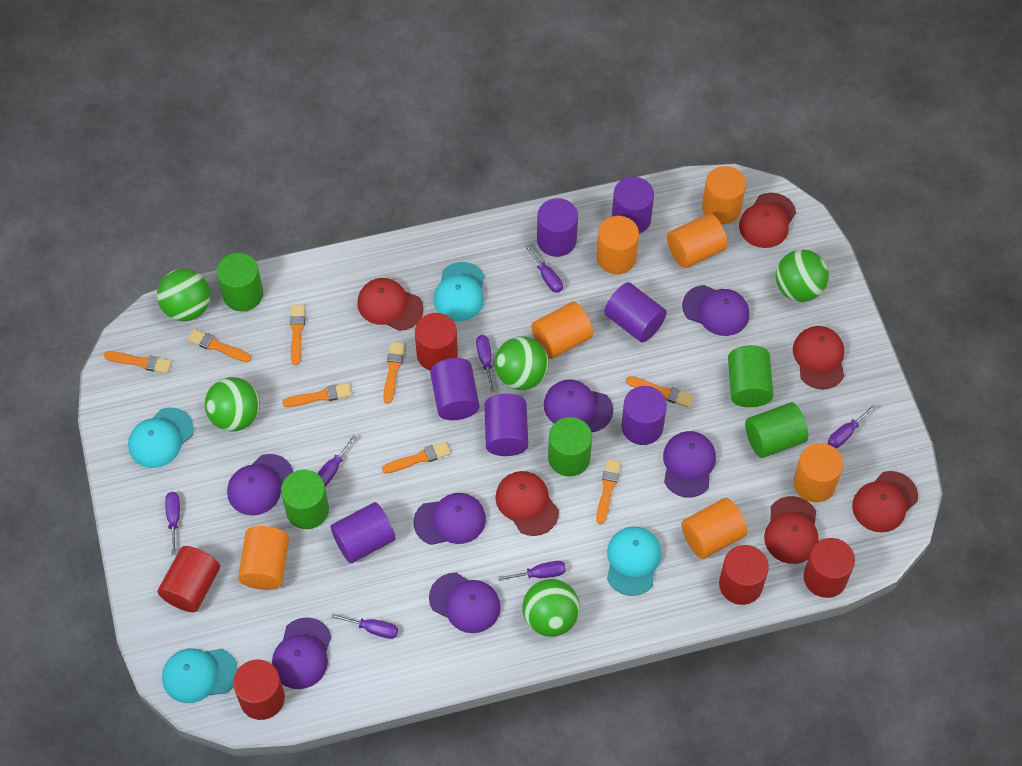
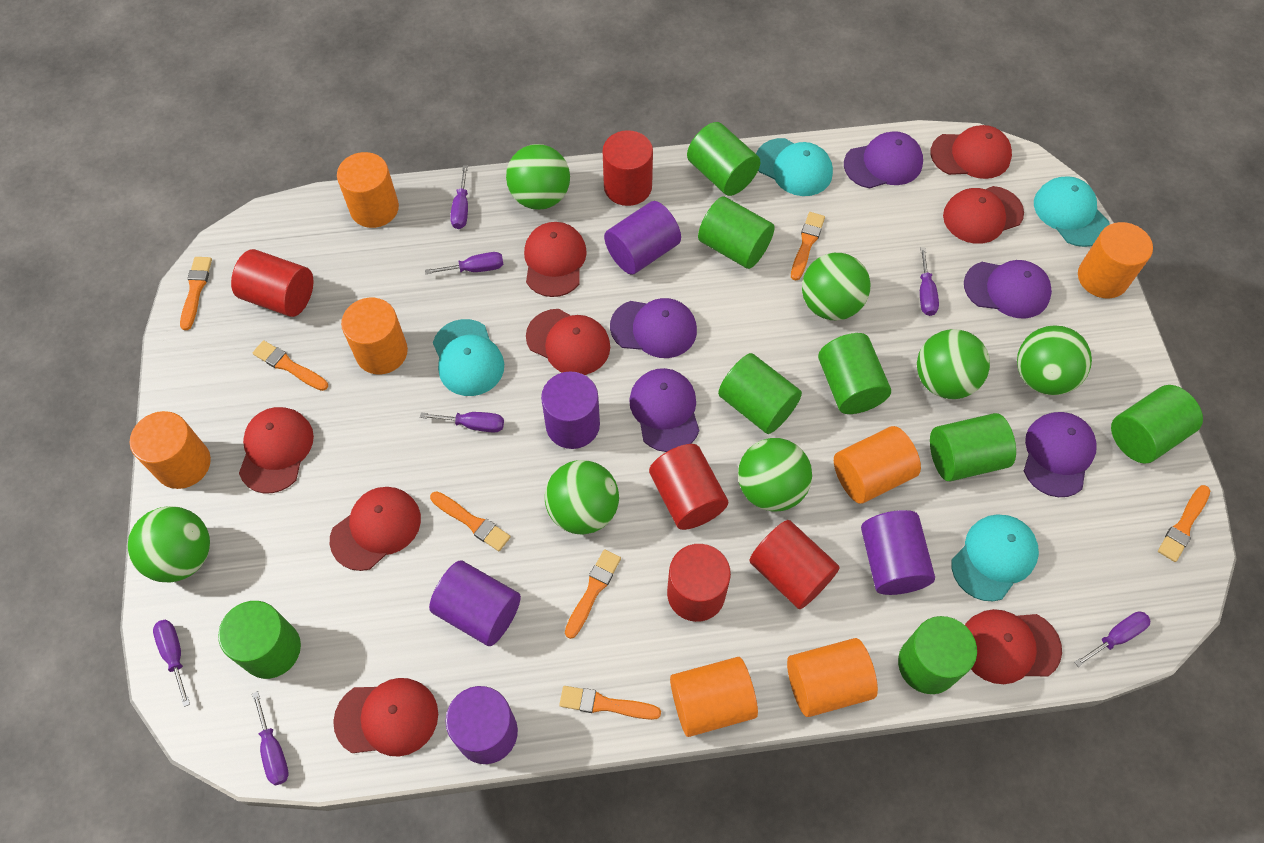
green ball: [157,268,210,321] [205,377,260,432] [495,337,549,390] [523,579,580,637] [776,249,829,302] = 5 -> [128,506,210,582] [506,144,570,210] [545,460,619,535] [738,438,812,512] [802,253,870,320] [917,329,990,399] [1017,325,1092,395] = 7
green cylinder: [217,253,263,312] [281,470,329,529] [548,417,592,477] [728,345,773,407] [745,402,808,458] = 5 -> [218,601,301,679] [687,122,760,196] [698,196,775,269] [718,353,802,434] [818,333,891,414] [898,616,977,694] [930,413,1016,481] [1111,385,1203,463] = 8
orange brush: [104,351,172,373] [187,329,251,362] [282,383,352,407] [290,305,305,365] [382,441,451,474] [383,342,405,404] [596,459,621,524] [626,376,693,408] = 8 -> [180,257,212,330] [252,340,328,391] [430,491,511,551] [559,686,661,720] [565,549,621,639] [791,212,825,280] [1158,485,1210,562] = 7
purple cap: [227,454,293,516] [272,617,332,689] [413,493,486,545] [429,573,501,633] [544,379,613,432] [663,431,716,497] [682,285,749,336] = 7 -> [610,298,697,358] [629,368,699,452] [844,131,923,189] [964,260,1052,319] [1024,412,1097,497] = 5
purple cylinder: [330,502,396,563] [430,358,479,420] [484,394,528,456] [537,198,578,257] [604,282,667,343] [612,177,654,234] [621,386,667,445] = 7 -> [429,560,521,646] [445,686,518,764] [541,372,600,449] [604,201,681,275] [861,510,935,595] = 5
red cap: [357,278,424,331] [495,471,559,536] [739,193,796,248] [764,496,819,564] [793,326,844,389] [852,471,918,533] = 6 -> [239,407,314,493] [330,487,421,571] [333,678,438,756] [524,222,587,297] [526,309,610,375] [931,125,1012,179] [943,186,1024,244] [965,609,1062,684] = 8

